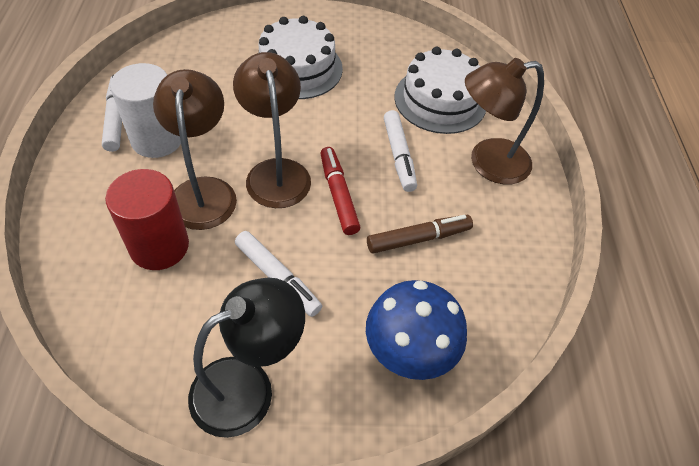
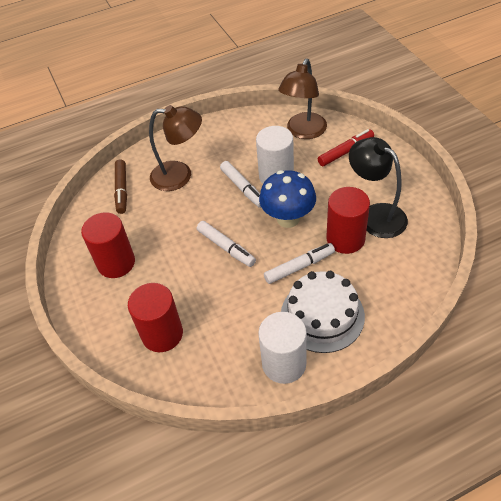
brown lamp: [153,69,237,230] [233,52,311,208] [465,58,544,185] = 3 -> [149,105,202,191] [278,59,327,139] = 2
red cylinder: [105,169,189,270] = 1 -> [81,212,135,278] [128,283,183,352] [326,187,370,254] = 3
white cake: [259,16,343,99] [394,47,486,134] = 2 -> [281,271,365,353] = 1
white cylinder: [110,63,181,158] = 1 -> [256,126,294,184] [258,312,307,384] = 2

